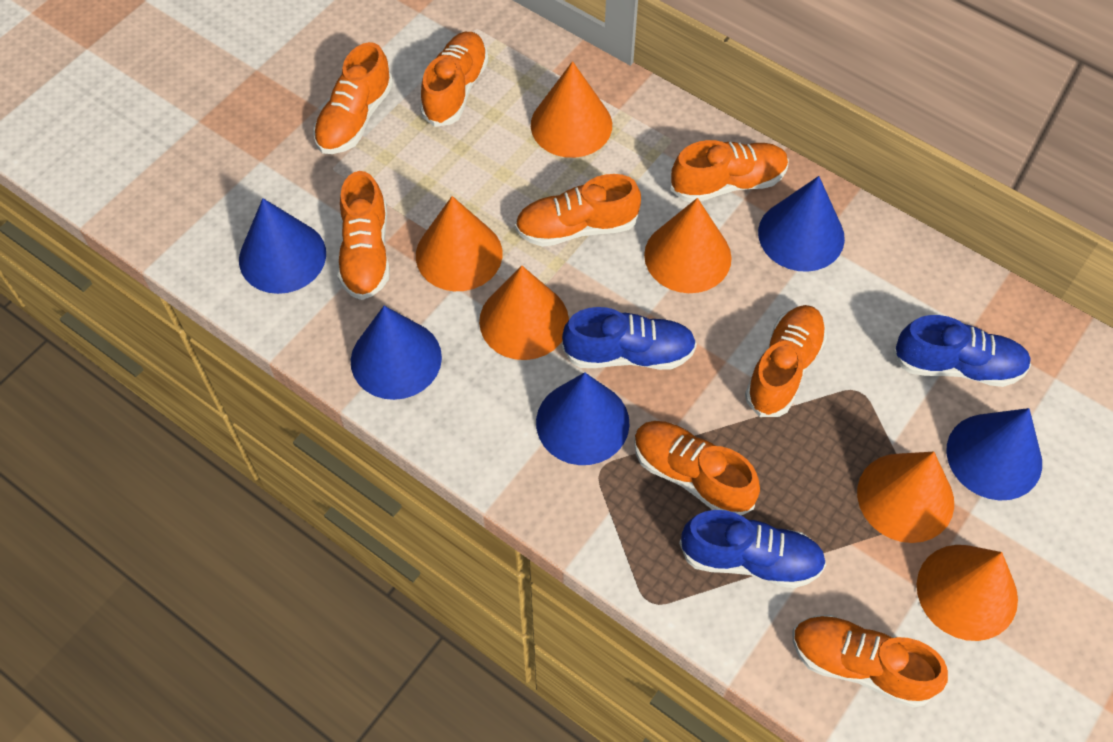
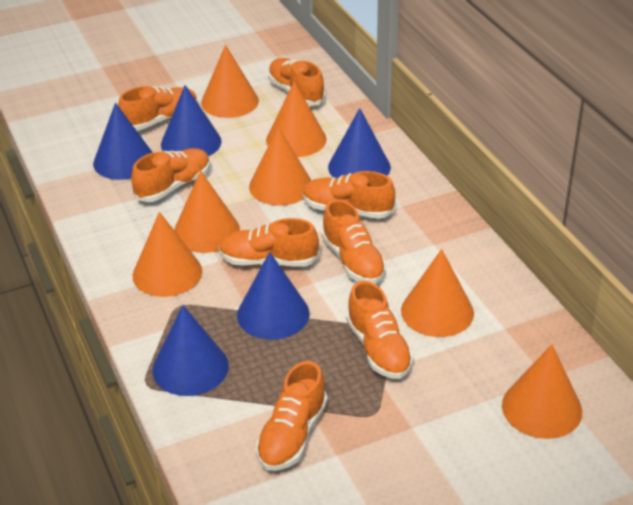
blue shoe: [562,307,697,370] [679,510,826,588] [893,315,1031,387] = 3 -> none = 0
orange cone: [416,196,502,291] [479,265,569,360] [531,61,612,158] [644,198,732,293] [857,452,954,543] [917,545,1018,641] = 6 -> [133,212,202,297] [174,171,240,253] [201,45,259,118] [249,126,311,206] [266,81,327,157] [401,249,474,337] [502,345,582,439] = 7

